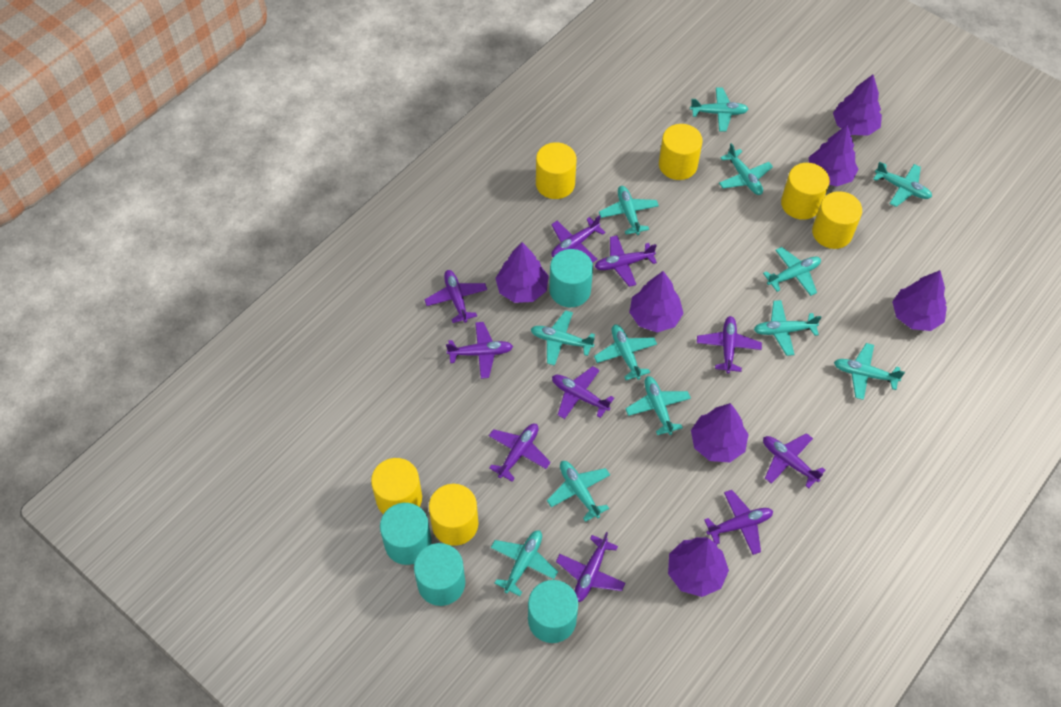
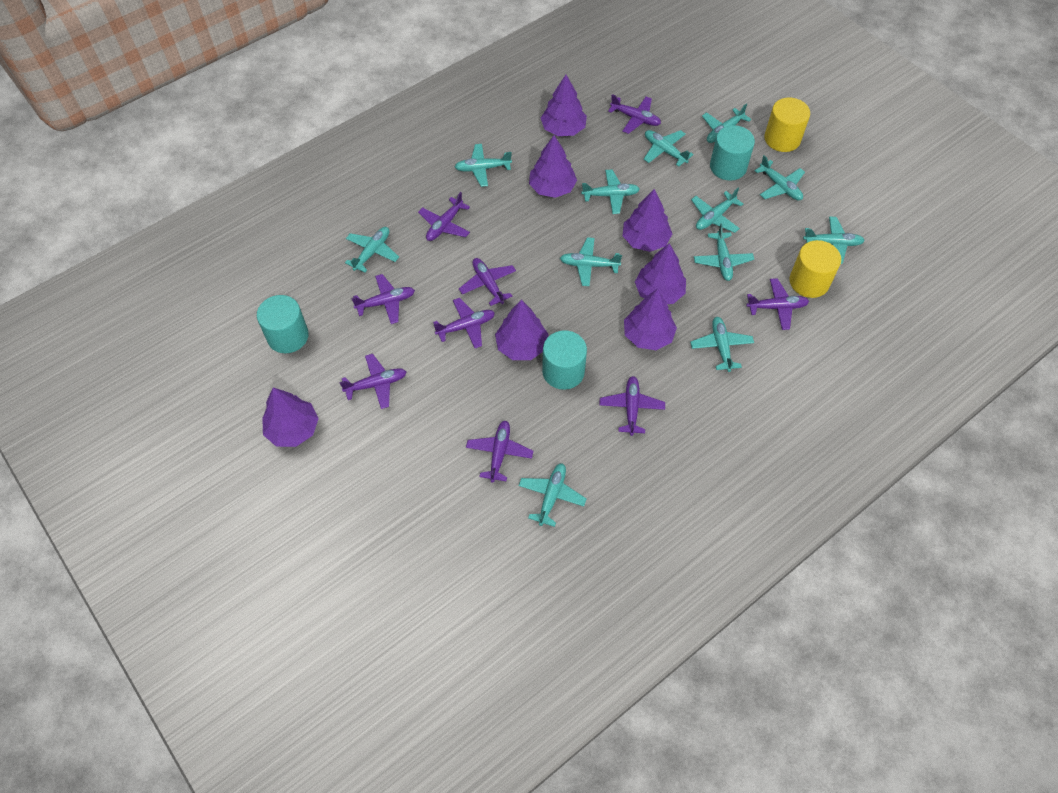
purple plane: [424,270,487,323] [446,322,513,379] [489,424,551,482] [551,215,606,263] [552,366,614,419] [556,532,625,602] [595,235,657,287] [697,316,762,374] [704,490,773,555] [763,433,825,488] = 10 -> [339,354,407,409] [351,274,415,324] [418,192,470,241] [433,298,495,348] [459,258,516,306] [466,421,533,483] [599,376,665,436] [608,94,661,134] [746,278,809,330] = 9
turquoise cylinder: [380,503,432,565] [414,543,465,606] [528,580,578,643] [549,249,593,307] = 4 -> [257,295,309,353] [542,330,587,390] [710,125,755,181] = 3
yellow cylinder: [371,458,422,514] [429,484,478,546] [536,142,577,199] [659,124,703,180] [781,163,830,220] [812,191,862,249] = 6 -> [764,97,810,152] [790,240,841,298] = 2

